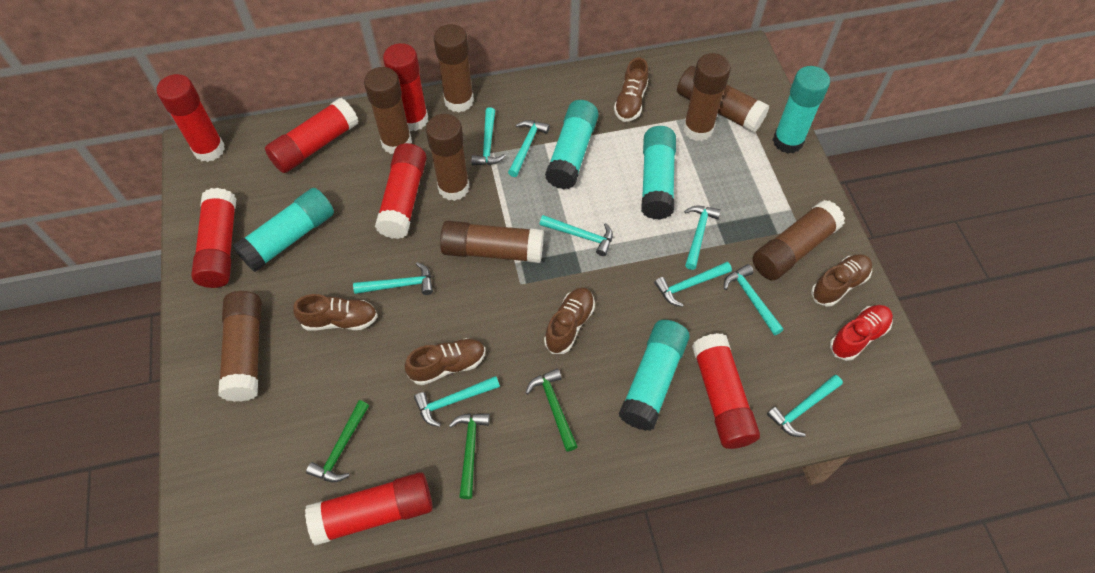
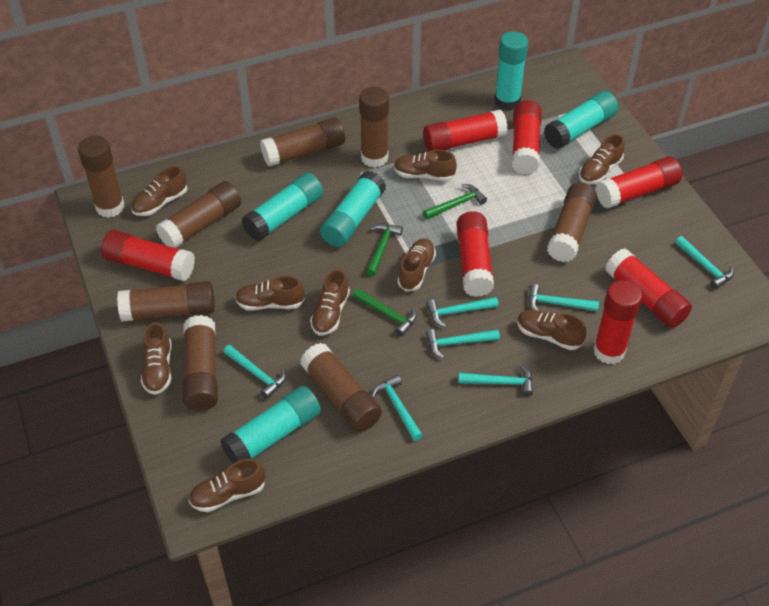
brown shoe: [293,294,377,331] [405,338,485,385] [544,287,595,354] [614,57,649,122] [811,254,872,307] = 5 -> [131,166,187,216] [141,322,172,395] [189,459,265,512] [235,276,305,311] [310,269,350,336] [394,150,457,181] [397,239,436,291] [517,310,586,350] [579,134,625,184] = 9
red shoe: [830,305,893,361] = 1 -> none = 0
turquoise hammer: [353,262,433,295] [414,376,500,427] [471,107,505,165] [508,120,550,177] [540,215,613,256] [654,262,732,307] [684,206,721,270] [724,264,784,335] [767,375,843,437] = 9 -> [224,345,286,399] [371,375,423,441] [426,297,499,327] [426,329,500,358] [458,364,533,396] [529,284,599,311] [675,236,734,289] = 7

